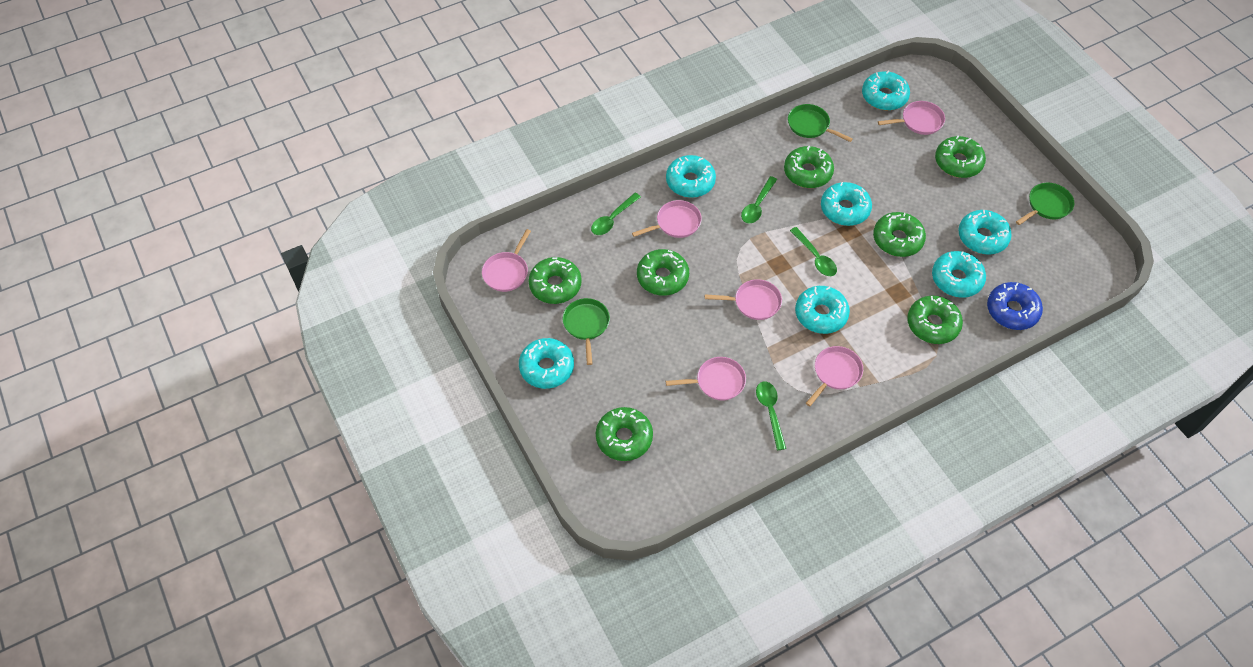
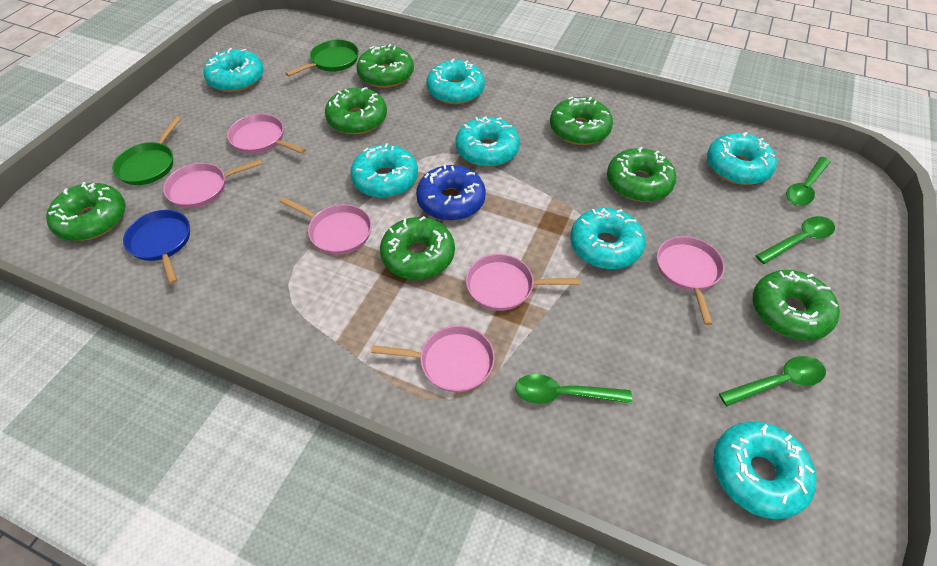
blue pan: none = 0 -> [123,210,190,284] = 1
green pan: [563,298,610,365] [788,104,853,142] [1016,183,1074,225] = 3 -> [112,116,181,185] [285,40,359,76] = 2

